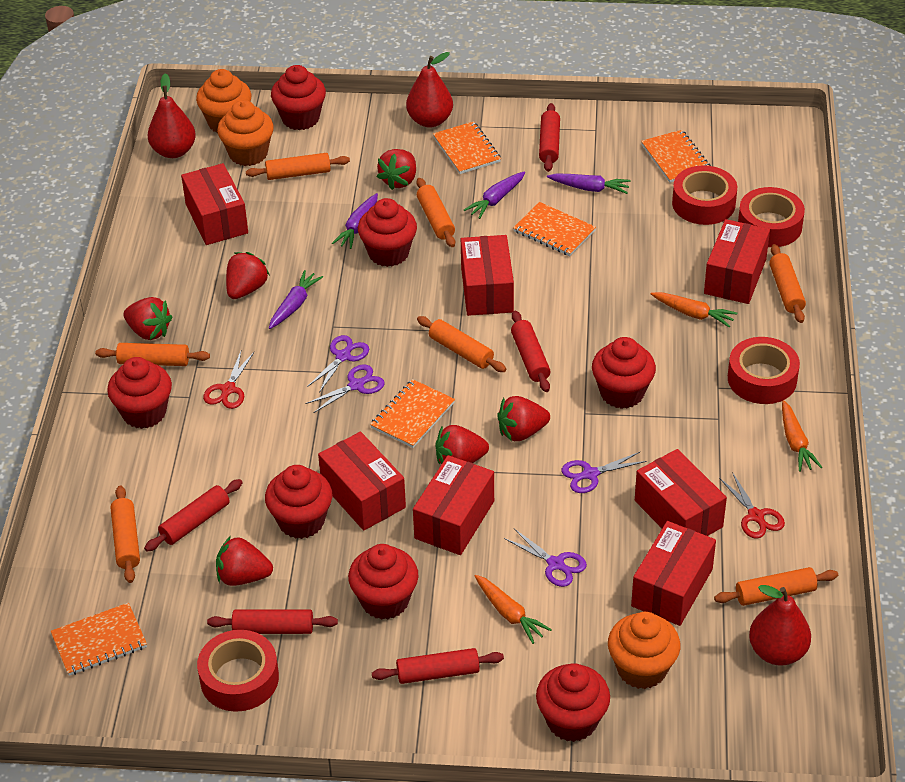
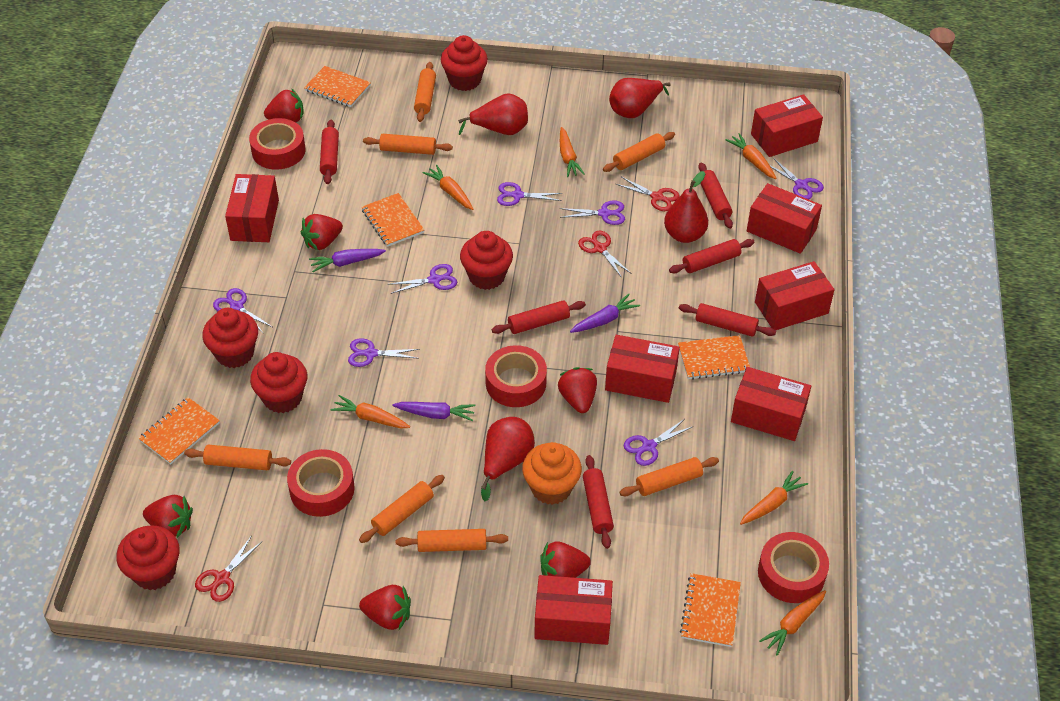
orange carrot: [475,575,552,644] [651,292,737,327] [782,400,822,472] = 3 -> [331,395,410,429] [423,165,473,210] [560,127,585,177] [726,133,776,179] [740,471,808,525] [759,590,826,655] = 6
orange cupcake: [196,69,251,133] [217,100,274,166] [608,612,680,689] = 3 -> [522,442,582,505] = 1
purple carrot: [269,270,323,329] [332,193,378,249] [464,171,525,219] [547,173,631,194] = 4 -> [309,249,386,272] [392,402,476,421] [570,294,640,333] = 3
purple scissors: [305,364,385,413] [307,335,369,393] [504,529,587,587] [561,452,647,493] = 4 -> [213,288,272,334] [348,338,420,367] [388,264,457,294] [497,182,562,206] [560,200,625,225] [623,419,692,466] [770,158,824,199] = 7
red cupcake: [107,357,172,429] [265,465,332,539] [271,65,326,130] [348,544,419,620] [358,198,417,267] [536,663,610,742] [592,337,656,409] = 7 -> [116,525,180,590] [202,308,258,368] [250,352,307,413] [441,35,488,91] [460,231,513,290] = 5
red pear: [148,73,196,158] [406,52,453,128] [749,585,811,666] = 3 -> [458,93,528,135] [481,417,535,501] [609,78,671,118] [664,171,708,243] = 4
red rolling pin: [144,479,243,552] [207,609,338,634] [372,648,504,684] [511,311,551,392] [539,103,560,172] = 5 -> [320,120,339,184] [492,300,586,334] [583,455,614,549] [669,239,754,273] [679,303,776,337] [698,162,733,229] = 6
red scissors: [203,351,254,409] [719,472,785,538] = 2 -> [195,535,262,602] [578,231,632,278] [616,177,680,211] = 3

